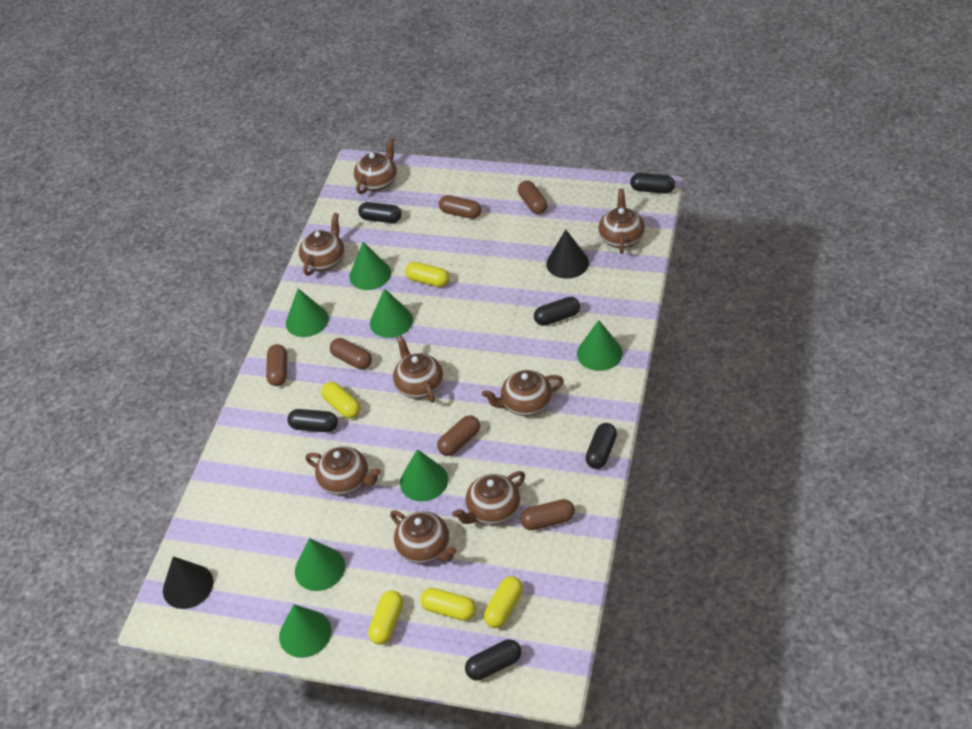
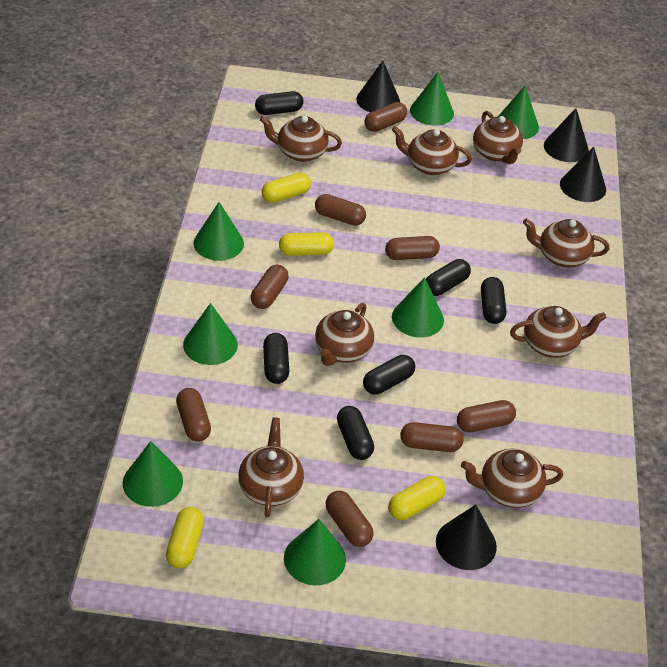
black cone: [163,556,213,609] [546,230,589,279] = 2 -> [356,61,400,112] [436,505,497,570] [544,108,589,162] [560,147,606,202] = 4
brown capsule: [266,344,287,386] [330,338,372,370] [437,415,480,456] [439,195,481,219] [518,181,547,214] [520,499,575,530] = 6 -> [176,388,211,442] [251,264,289,309] [315,194,366,226] [326,491,374,547] [364,102,407,132] [385,236,440,260] [400,422,464,452] [457,400,516,432] = 8
yellow capsule: [321,382,361,419] [368,590,403,645] [405,262,449,287] [420,588,476,621] [484,576,523,628] = 5 -> [166,507,204,568] [262,173,311,203] [279,232,334,256] [388,476,446,520] = 4

